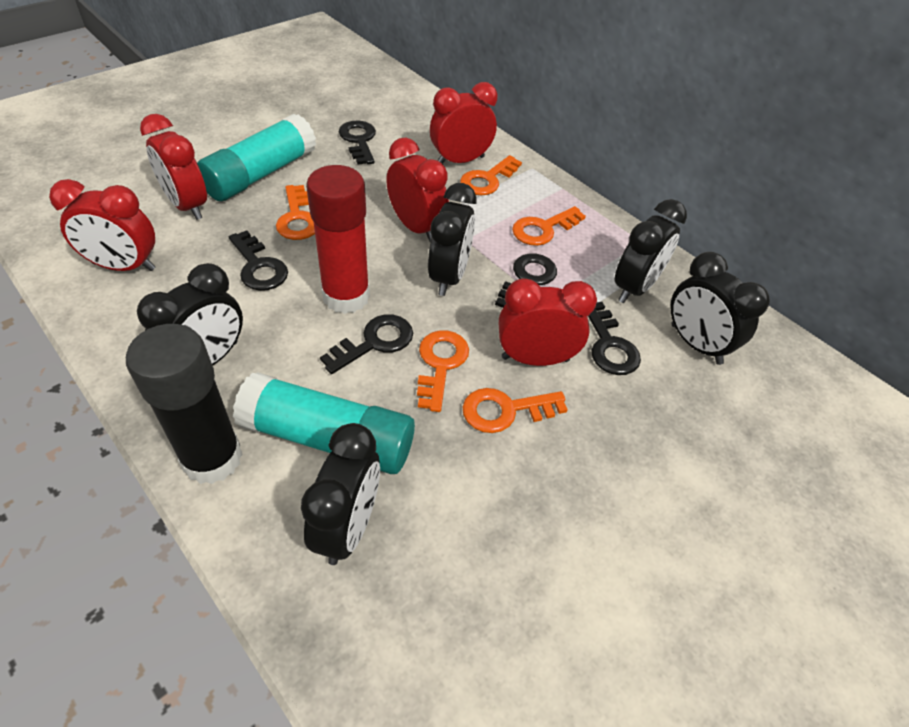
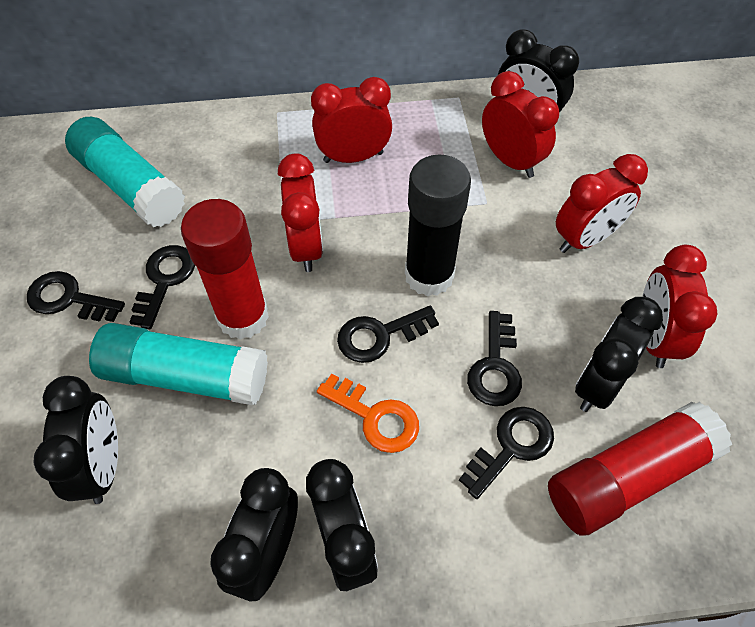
orange key: [276,185,315,240] [417,330,469,412] [460,155,522,195] [463,388,568,433] [512,206,586,246] = 5 -> [317,373,419,453] = 1
red glue stick: [306,165,370,314] = 1 -> [181,199,269,340] [548,402,732,536] = 2

